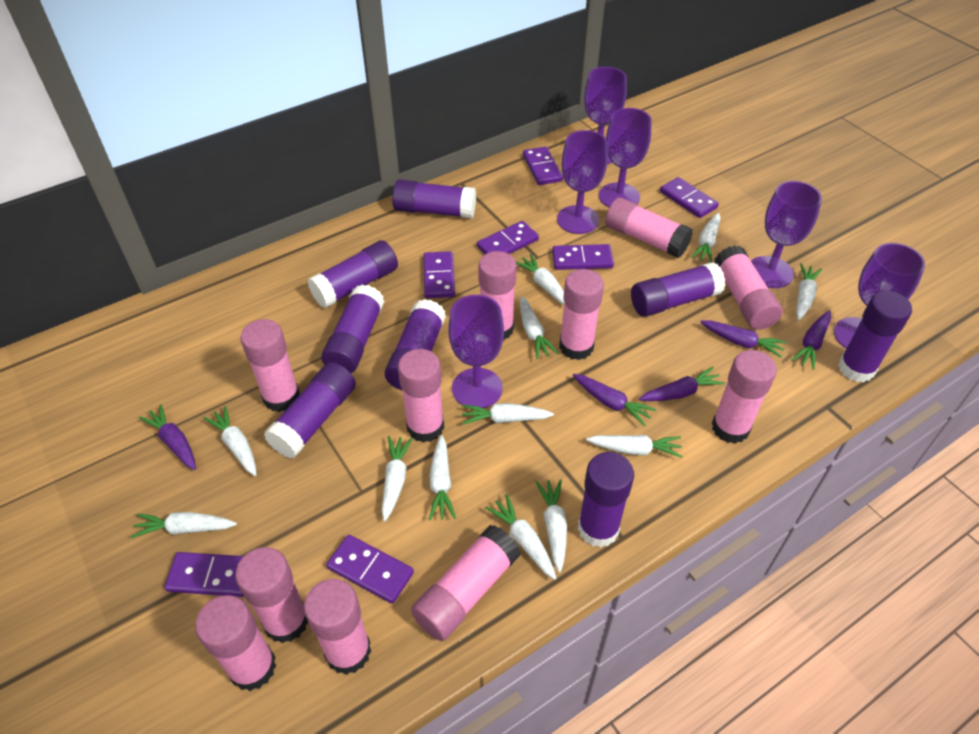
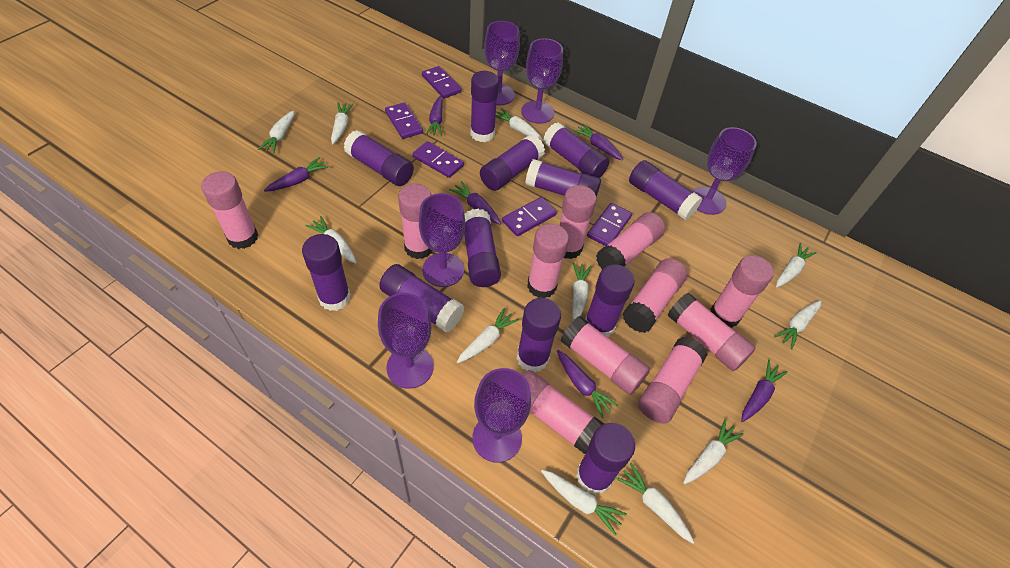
purple carrot: [139,404,196,470] [573,374,656,426] [639,367,725,401] [700,320,787,358] [791,310,831,370] = 5 -> [264,157,329,192] [426,96,443,136] [449,181,501,224] [557,350,618,418] [573,124,623,161] [741,360,788,422] = 6
purple domino: [164,552,244,597] [326,535,414,604] [423,251,455,298] [477,221,539,254] [523,146,563,185] [552,244,614,270] [660,177,719,218] = 7 -> [385,102,423,139] [412,141,464,178] [422,66,462,99] [502,197,557,236] [587,203,632,246] = 5
purple glue stick: [264,362,356,459] [308,240,398,308] [321,284,384,373] [385,299,446,390] [392,179,476,219] [578,452,634,548] [631,262,726,317] [838,291,912,383] = 8 -> [302,234,351,311] [344,130,414,186] [379,264,464,332] [464,209,501,287] [470,71,499,142] [480,134,545,191] [517,298,561,372] [525,159,601,197] [543,122,609,178] [576,423,635,495] [585,264,635,337] [629,160,702,220] = 12
white carrot: [131,512,237,538] [203,406,257,476] [382,436,413,521] [429,435,456,520] [462,403,554,425] [485,494,557,580] [516,254,564,304] [520,296,558,359] [536,479,567,573] [586,435,683,458] [691,213,720,263] [796,263,822,320] = 12 -> [258,111,294,153] [305,216,357,264] [331,103,354,145] [457,308,519,363] [496,108,543,141] [541,470,627,535] [572,262,592,320] [616,463,694,543] [683,419,744,484] [774,300,821,349] [776,243,817,287] = 11

